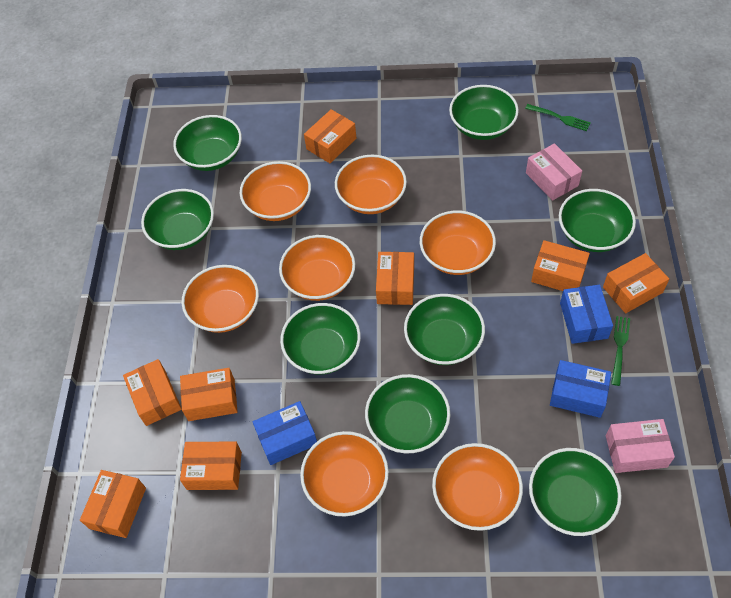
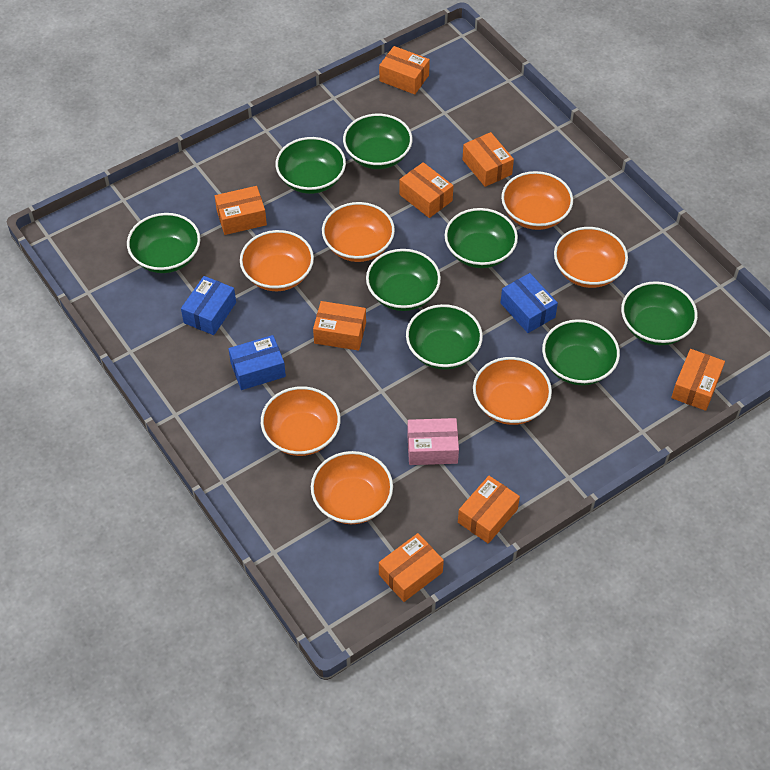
green fork: [525,104,591,131] [611,316,630,386] = 2 -> none = 0
pink box: [526,143,582,201] [606,419,675,473] = 2 -> [407,418,459,465] = 1

